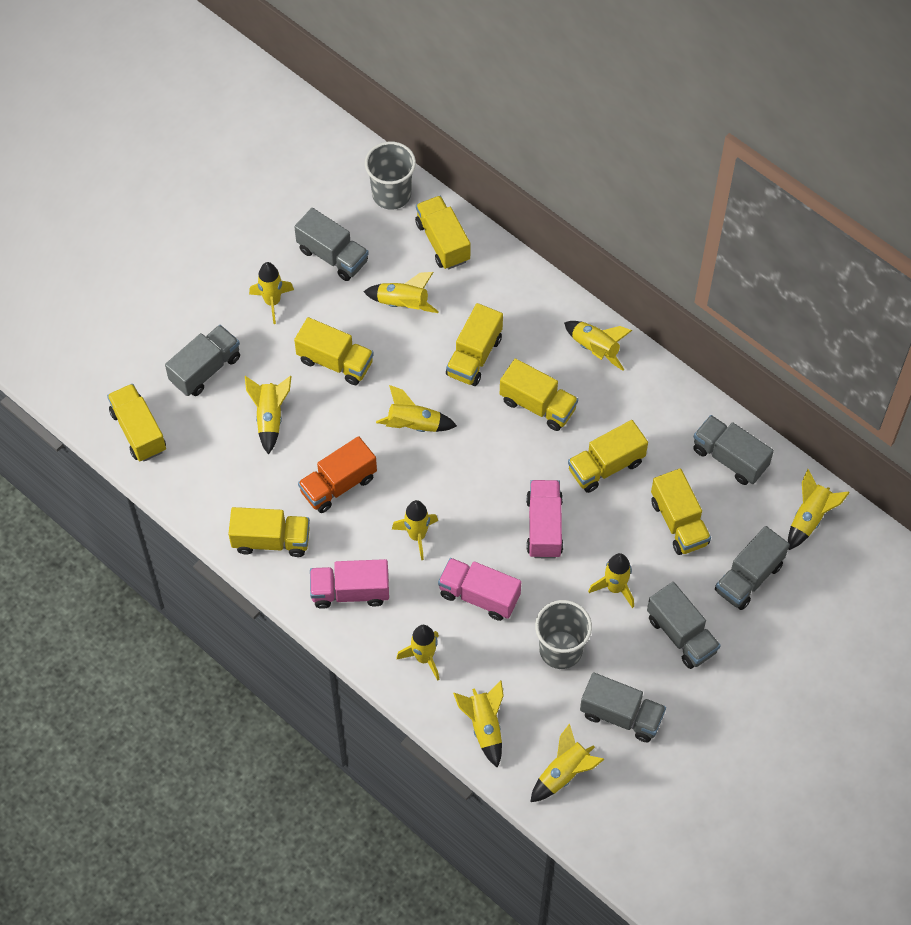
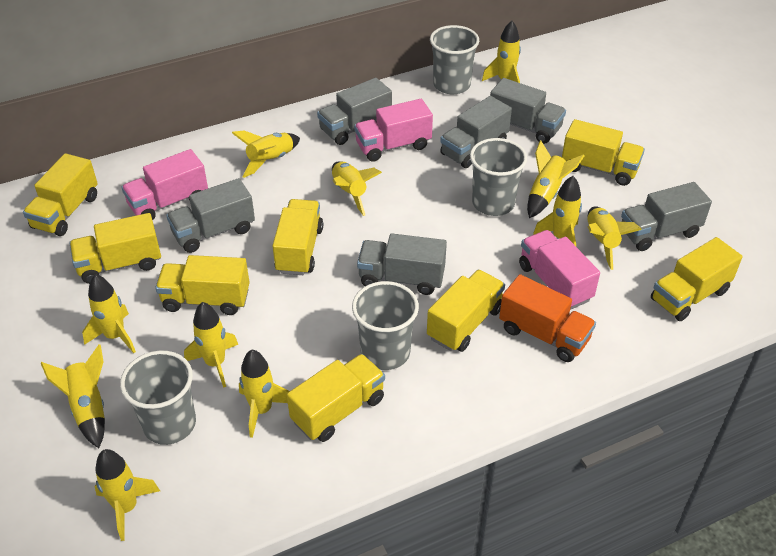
grey cup: [365,141,416,210] [535,600,592,669] = 2 -> [120,351,196,445] [352,281,419,370] [430,25,479,94] [470,138,527,216] = 4

